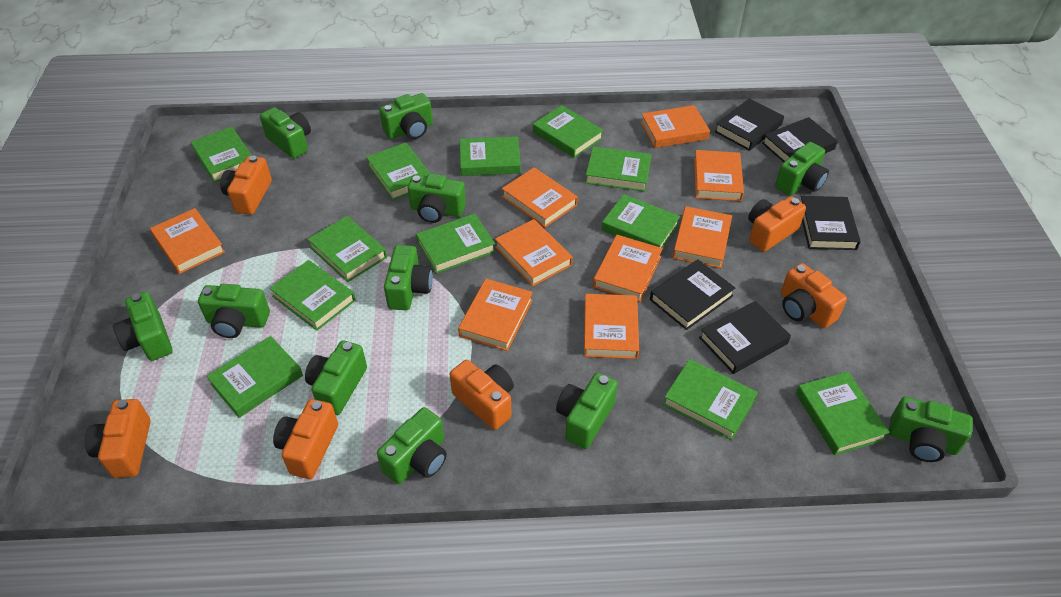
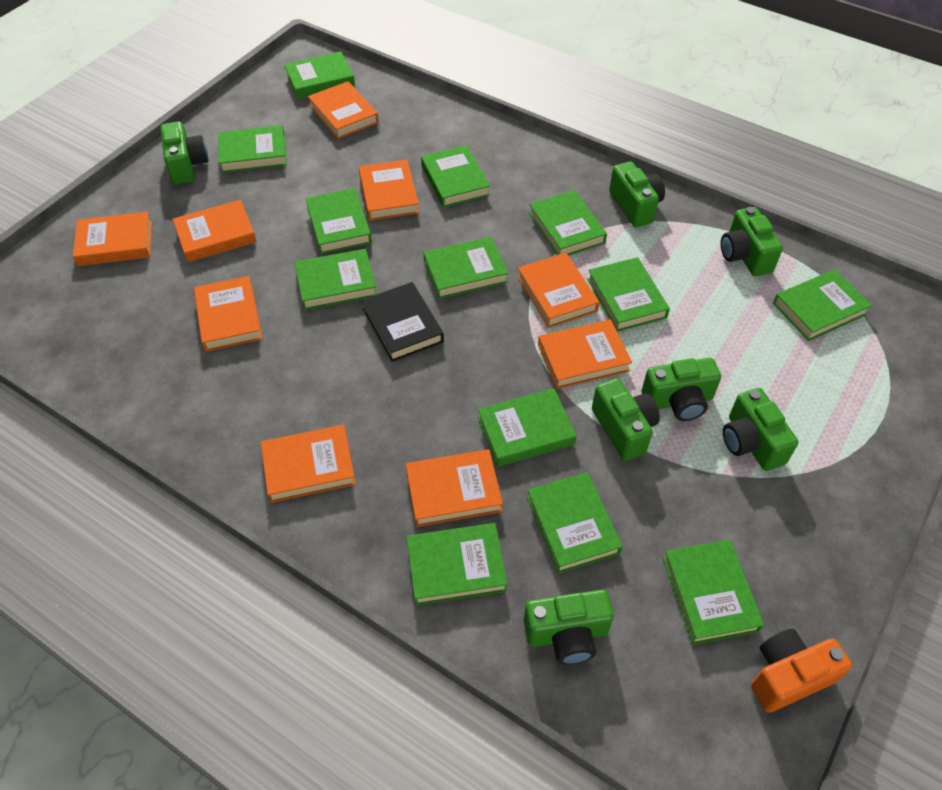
black book: [650,259,735,330] [699,301,791,374] [715,98,784,151] [762,117,838,162] [801,196,861,250] = 5 -> [362,282,444,362] = 1
green book: [191,127,252,183] [206,336,303,418] [269,260,356,331] [307,216,387,282] [366,143,430,200] [416,213,496,274] [460,136,521,176] [533,105,604,158] [585,146,651,192] [602,194,680,248] [663,359,758,440] [796,372,890,455] = 12 -> [218,125,287,173] [284,51,355,99] [295,249,377,310] [305,188,372,254] [407,523,508,606] [421,145,490,208] [423,237,508,299] [478,388,577,467] [527,472,623,574] [529,190,607,256] [587,257,670,332] [663,540,764,645] [773,269,872,341] = 13
green camera: [113,292,173,361] [198,284,270,338] [260,107,311,159] [305,340,367,415] [377,407,447,484] [379,93,433,139] [384,245,433,310] [408,173,466,223] [556,373,618,449] [775,142,829,196] [889,397,973,462] = 11 -> [160,121,208,185] [524,589,614,665] [592,378,660,461] [609,161,665,227] [642,358,721,421] [721,207,783,276] [723,388,799,471] = 7
orange camera: [85,399,151,478] [220,155,272,215] [273,399,338,479] [450,360,514,430] [748,196,806,252] [781,263,847,328] = 6 -> [751,629,852,713] = 1

